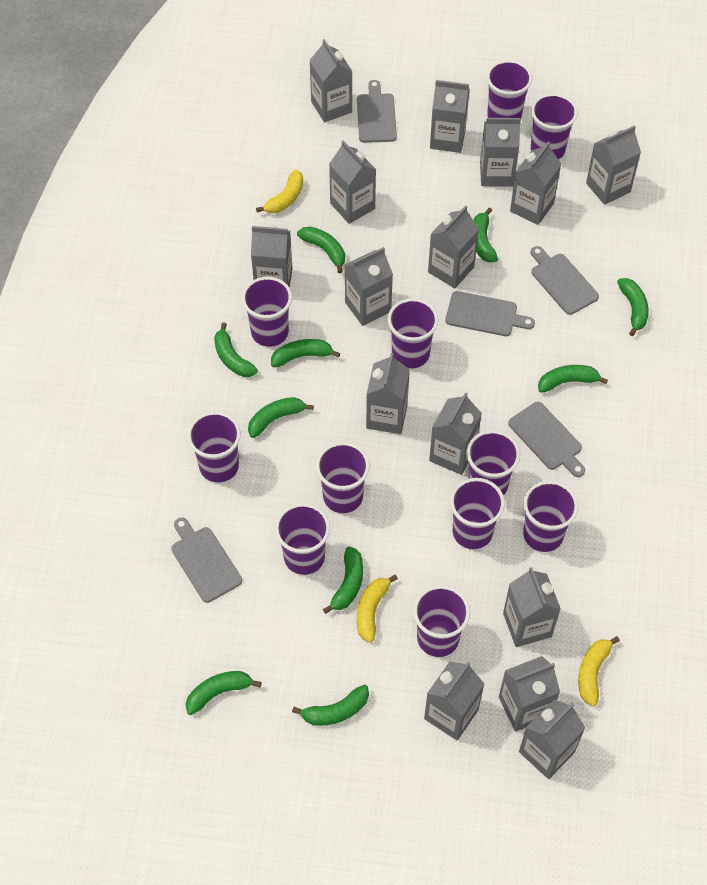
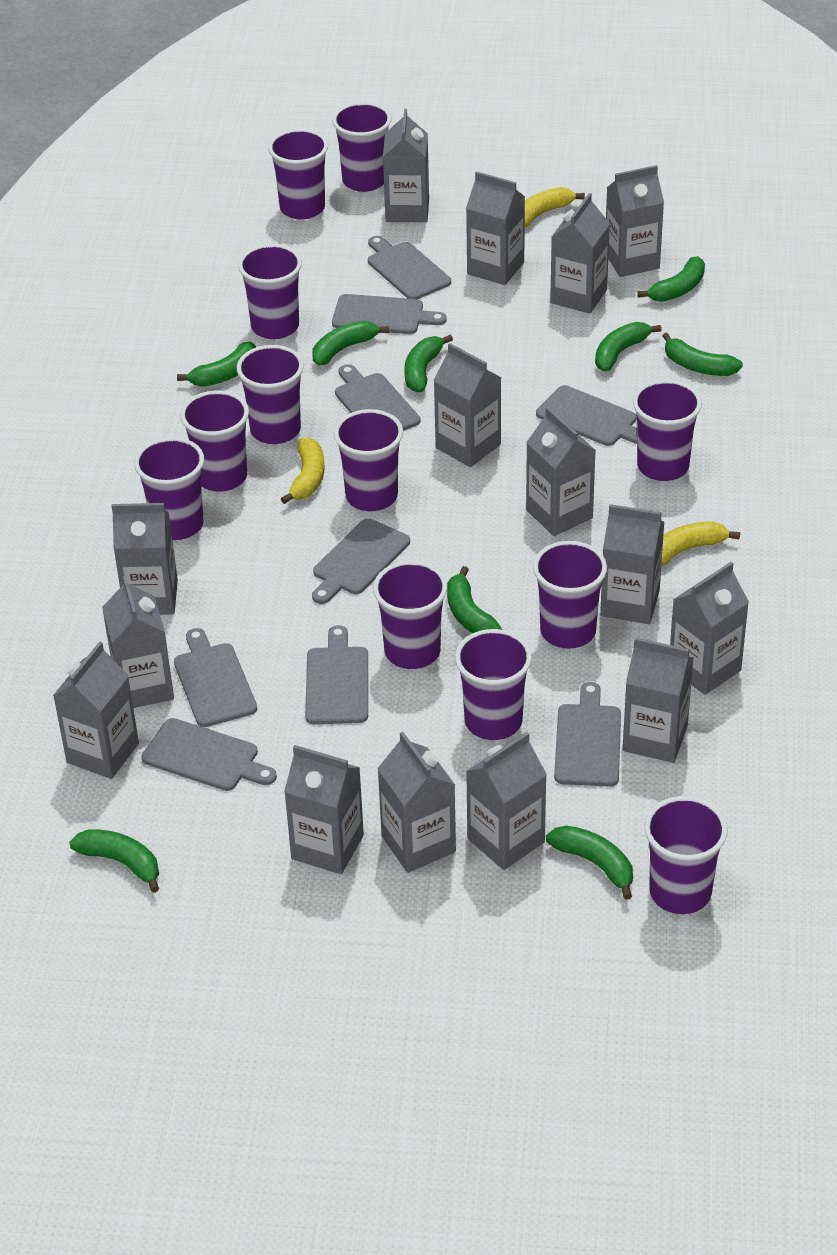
green banana: [185,671,262,715] [214,323,258,377] [248,397,314,438] [271,339,340,367] [292,684,369,726] [297,226,345,273] [323,547,363,614] [473,207,498,262] [538,365,608,393] [617,278,649,336] = 10 -> [69,829,159,893] [177,342,256,387] [312,321,389,365] [404,335,453,393] [447,566,502,633] [546,826,633,900] [595,322,662,371] [637,256,705,302] [663,333,743,376] = 9
grey cutting board: [171,518,242,603] [357,80,397,143] [445,291,535,336] [508,402,585,477] [531,246,599,315] = 5 -> [141,718,277,791] [174,628,257,727] [305,625,368,724] [312,518,410,604] [332,294,447,334] [335,364,420,431] [368,236,451,299] [536,385,637,446] [554,682,621,787] = 9
purple cup: [187,411,241,482] [242,277,292,347] [275,503,330,575] [316,442,370,513] [387,298,439,369] [413,585,470,657] [450,478,505,549] [467,430,520,496] [486,60,532,118] [523,480,578,552] [531,93,578,159] = 11 -> [134,437,204,540] [180,390,249,492] [237,345,304,444] [238,244,302,339] [268,129,328,220] [332,102,392,192] [334,409,403,511] [373,561,447,669] [455,629,532,740] [533,541,607,649] [633,380,702,481] [644,796,728,914] = 12

